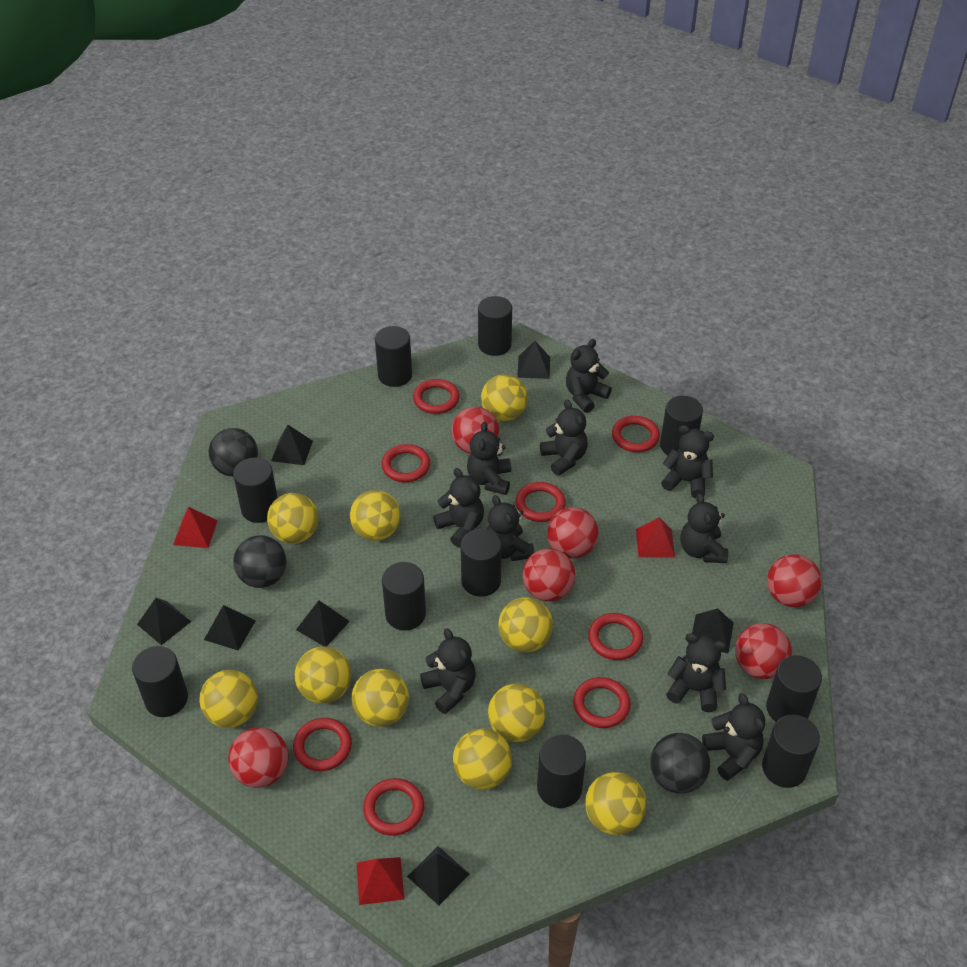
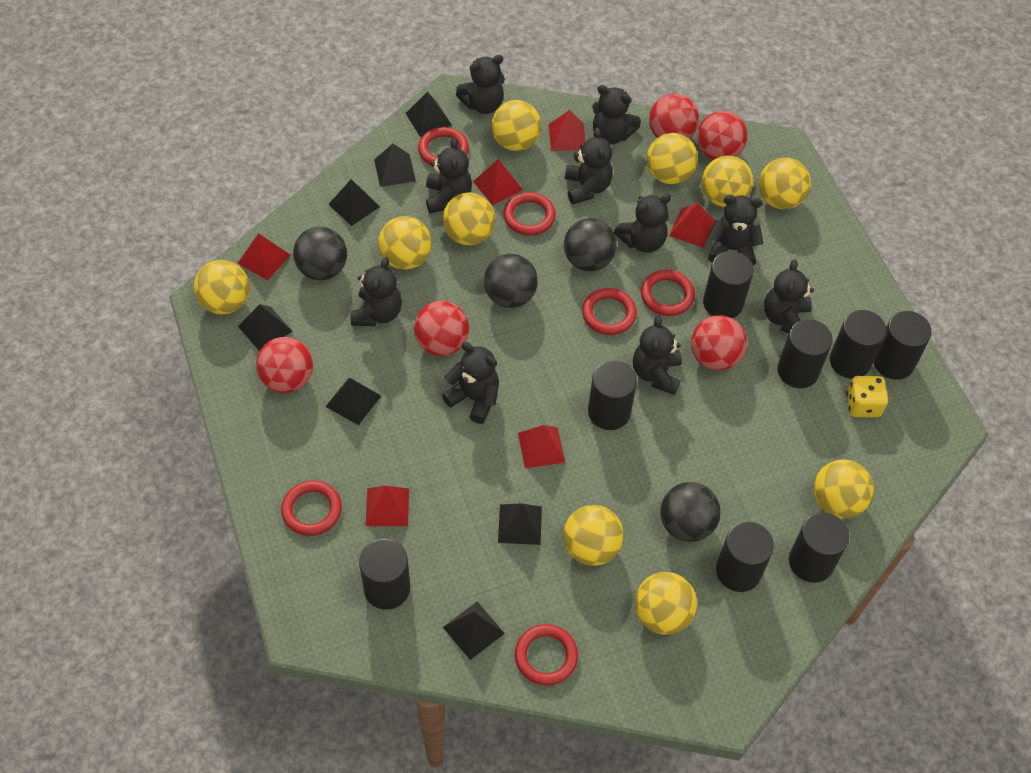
black ball: [209,428,258,476] [233,535,287,588] [650,733,710,794] = 3 -> [293,227,347,280] [484,254,538,308] [564,218,617,271] [660,482,721,542] = 4
black cylinder: [132,646,188,717] [233,458,278,523] [375,326,412,387] [382,562,426,630] [461,529,502,597] [478,296,512,356] [537,734,586,808] [660,396,703,455] [762,714,820,788] [766,656,822,722] = 10 -> [359,539,410,610] [588,361,637,430] [703,251,754,318] [716,522,774,592] [777,319,833,388] [789,512,849,583] [830,310,887,379] [874,311,932,380] = 8
red ball: [228,727,289,788] [451,406,499,454] [522,548,575,601] [547,507,599,559] [735,623,792,679] [767,554,822,607] = 6 -> [256,337,313,393] [414,301,469,356] [649,94,699,139] [691,315,747,371] [697,111,747,160] = 5
red pyramid: [173,507,217,548] [357,857,404,905] [636,517,675,558] = 3 -> [237,233,290,280] [365,486,409,526] [473,159,523,205] [518,425,566,468] [548,110,586,151] [669,203,715,248] = 6
red ring: [293,718,352,771] [363,778,424,836] [382,444,430,482] [413,379,459,414] [515,482,566,522] [573,677,631,728] [588,613,643,660] [612,416,660,452] = 8 -> [281,481,342,536] [418,127,469,165] [503,192,556,236] [515,624,578,686] [582,288,637,335] [641,270,695,316] = 6
yellow dice: none = 0 -> [846,376,888,418] = 1

